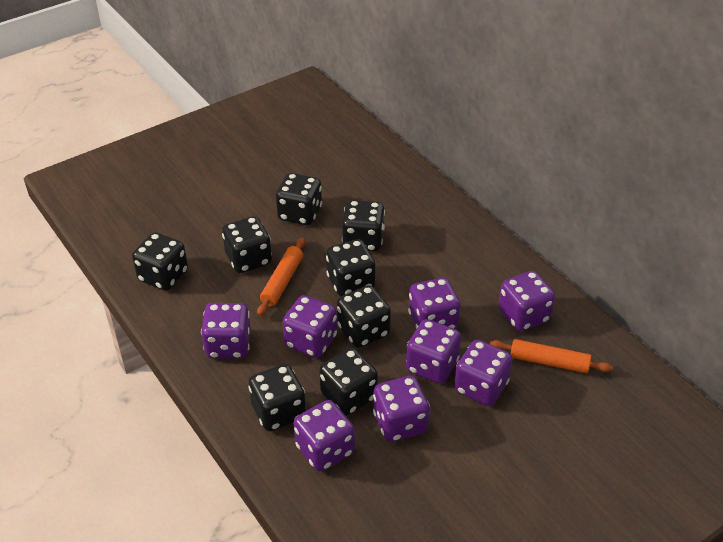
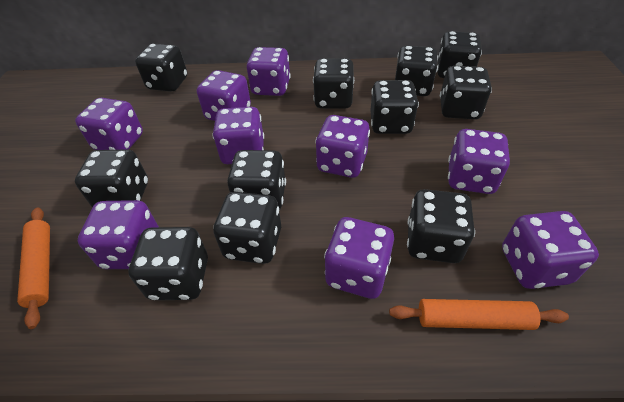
black dice: [132,232,188,291] [222,216,272,273] [248,364,306,431] [276,173,322,225] [319,348,378,416] [326,239,375,296] [337,285,391,348] [342,200,385,252] = 8 -> [75,149,148,207] [128,227,208,300] [135,44,187,92] [213,192,281,264] [227,150,286,211] [313,58,354,109] [370,80,419,134] [395,46,438,96] [407,189,475,263] [437,31,482,78] [440,66,492,119] = 11
purple dice: [201,303,251,359] [282,295,337,358] [294,400,355,471] [373,376,430,442] [406,319,461,383] [408,278,461,329] [454,340,512,406] [498,271,555,331] = 8 -> [75,98,143,150] [78,200,159,269] [197,70,251,121] [213,107,264,164] [247,47,291,96] [315,115,370,178] [324,217,394,299] [448,129,510,194] [502,211,599,289] = 9

